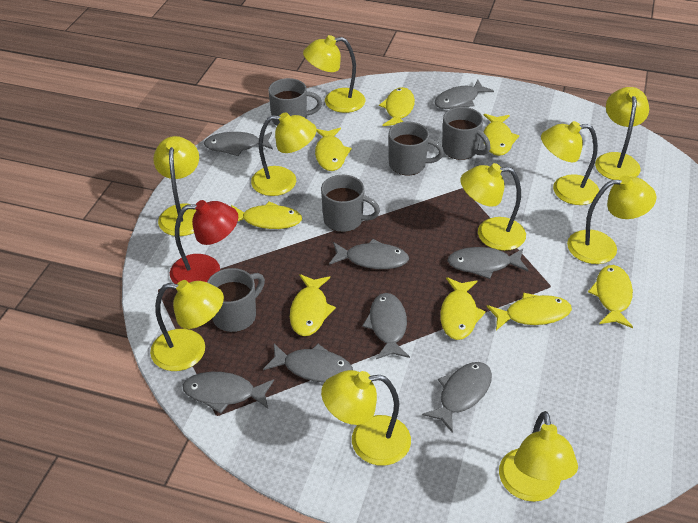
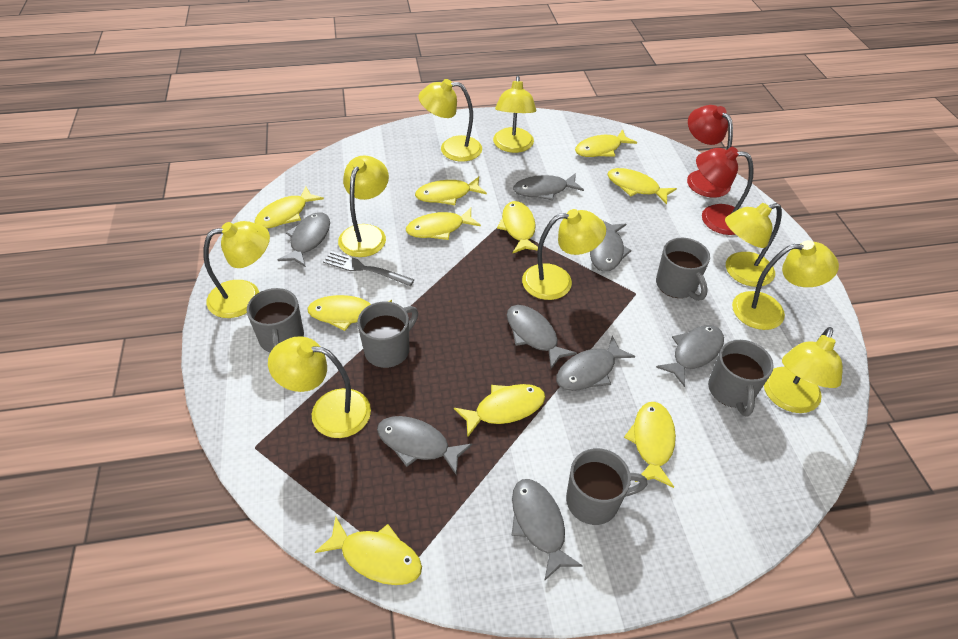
grey fork: none = 0 -> [323,251,415,286] = 1
red lamp: [170,200,238,284] = 1 -> [687,105,733,198] [696,147,754,235] = 2
yellow fish: [231,201,302,229] [290,274,336,336] [315,128,352,171] [379,87,415,126] [440,277,486,340] [483,114,519,156] [487,293,572,330] [588,265,633,328] = 8 -> [254,186,324,228] [307,295,392,331] [315,517,422,585] [406,208,481,240] [415,177,487,205] [454,384,545,438] [497,201,538,254] [575,129,637,157] [607,168,677,204] [624,402,676,488] = 10
yellow lamp: [150,280,224,371] [153,136,199,236] [251,112,316,196] [303,35,366,113] [321,370,411,466] [460,163,526,251] [499,411,578,502] [541,121,599,205] [567,176,656,264] [595,87,649,180] = 10 -> [203,221,270,318] [268,336,371,438] [338,156,389,257] [419,79,482,162] [493,76,536,153] [522,209,606,300] [725,203,782,287] [732,240,839,330] [764,327,843,413] = 9

